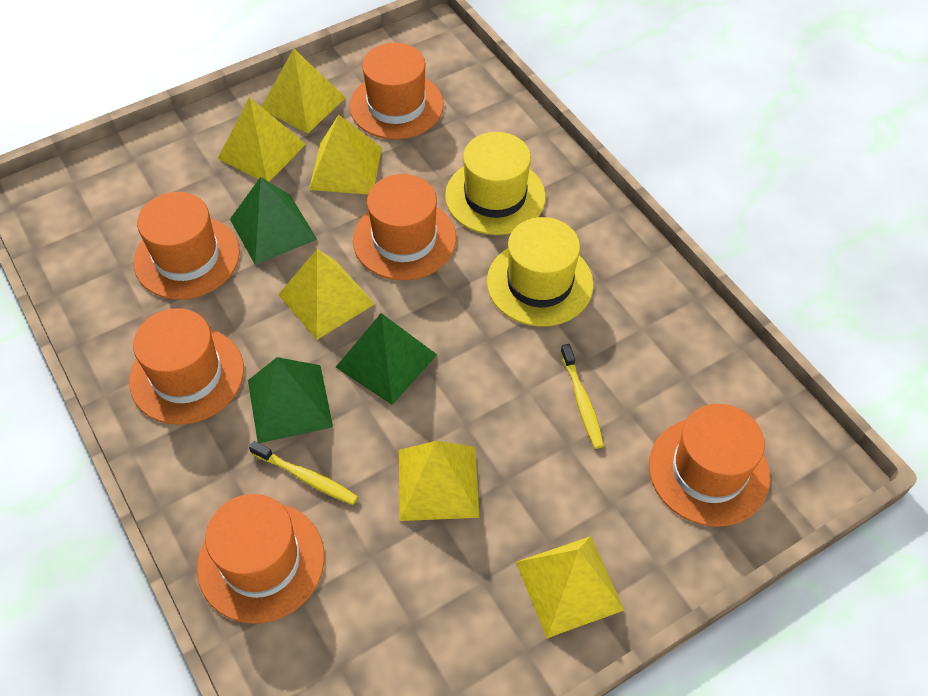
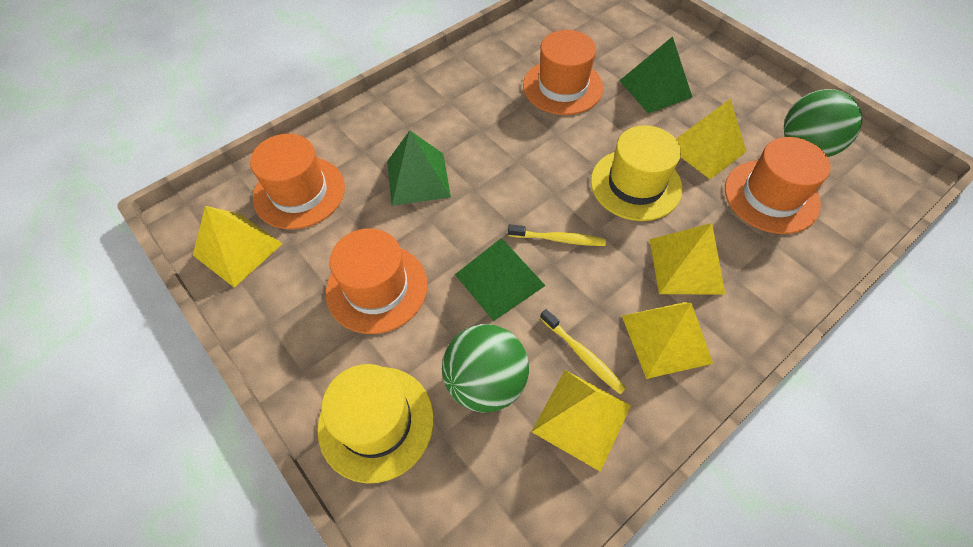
green ball: none = 0 -> [442,324,529,413] [784,89,863,157] = 2
orange hat: [129,308,244,425] [134,192,240,299] [197,494,325,624] [350,43,444,139] [353,174,456,280] [649,404,770,527] = 6 -> [250,134,345,229] [326,228,428,334] [523,30,603,115] [725,137,831,234] = 4
yellow pyramid: [218,97,306,182] [262,48,346,134] [278,249,375,340] [309,115,382,194] [399,441,479,521] [516,536,624,638] = 6 -> [193,206,282,288] [532,370,631,472] [622,302,713,379] [650,223,725,294] [676,99,747,179] = 5

